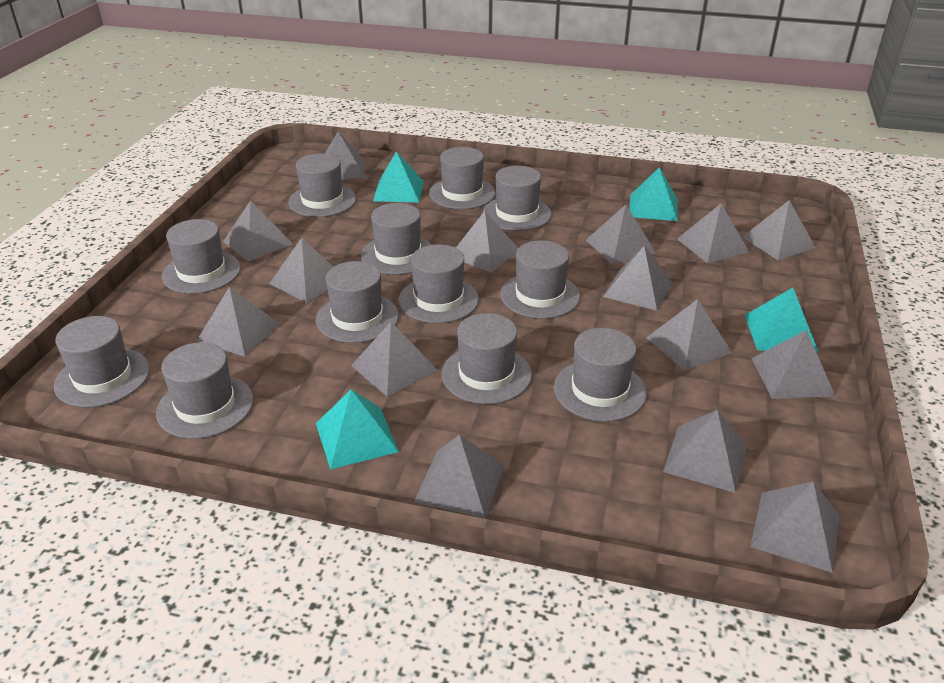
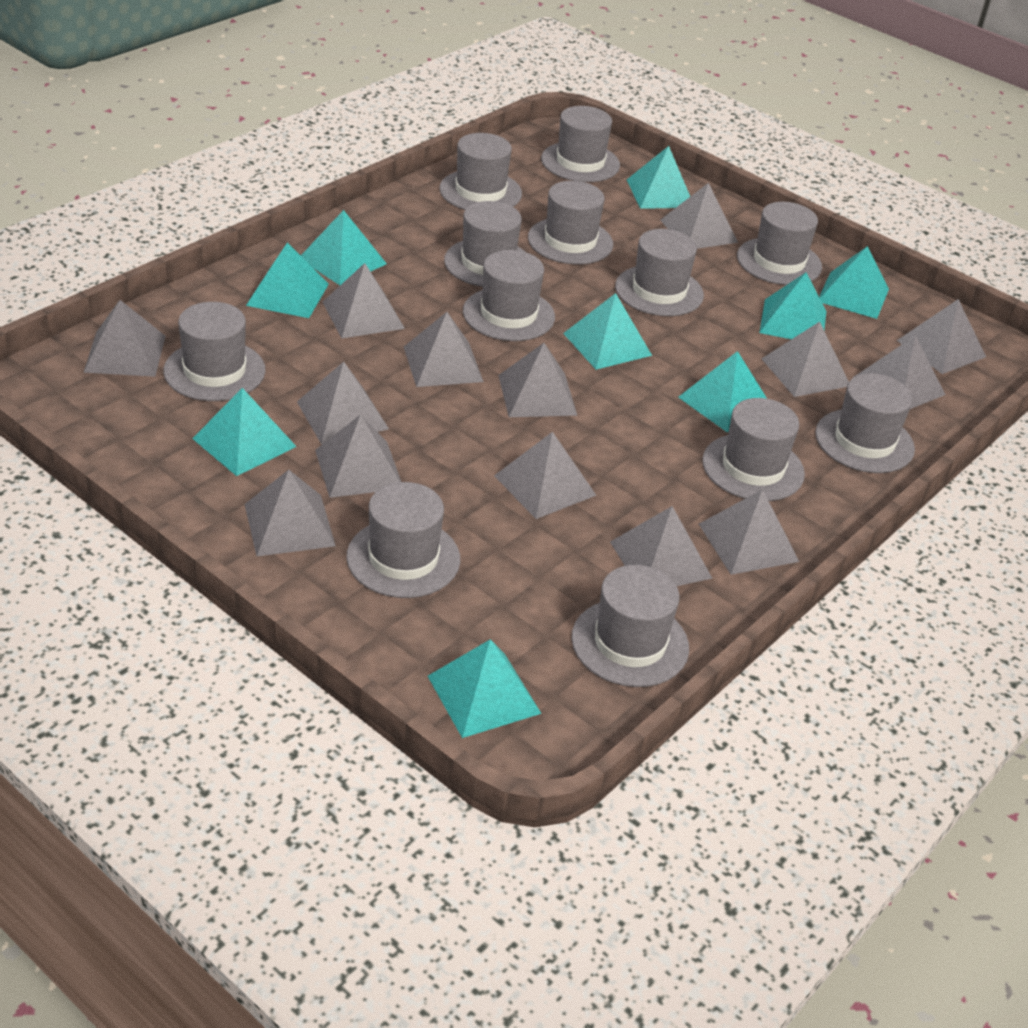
grey pyramid: [197,287,280,357] [223,201,293,262] [269,238,333,303] [325,131,365,180] [351,322,438,397] [414,434,504,518] [456,211,518,273] [586,205,656,265] [603,246,672,311] [646,299,732,371] [663,410,747,493] [677,204,749,263] [742,200,816,260] [750,481,840,573] [751,330,835,399] = 15 -> [83,300,166,377] [244,470,336,556] [297,361,389,444] [315,415,401,498] [323,263,405,339] [404,312,484,387] [494,432,596,519] [498,343,578,417] [610,506,712,586] [660,183,738,249] [699,489,799,575] [762,322,849,397] [853,336,946,409] [897,299,986,374] = 14
turquoise pyramid: [316,389,399,470] [373,151,424,202] [629,167,678,221] [744,288,818,352] = 4 -> [192,388,297,476] [246,243,329,318] [301,210,387,285] [428,639,542,738] [563,293,652,370] [627,146,690,209] [678,351,767,432] [759,273,826,339] [819,246,889,319] = 9

